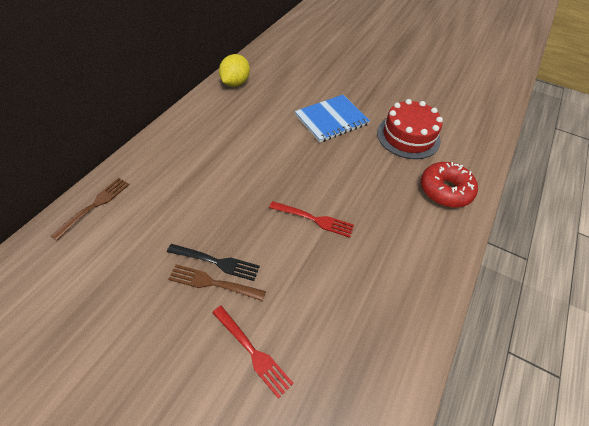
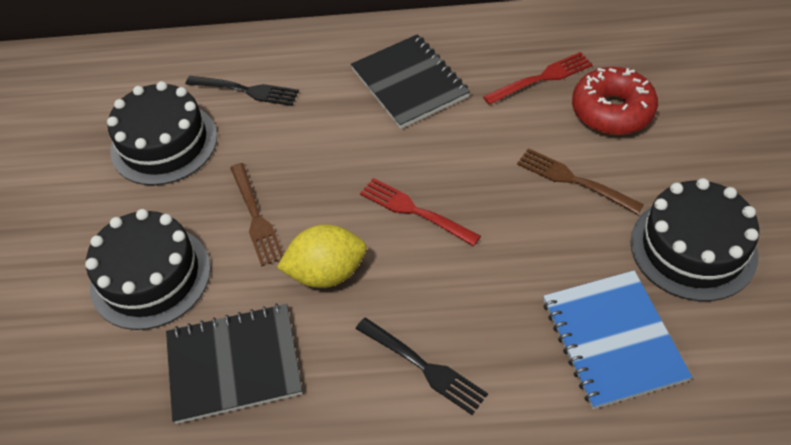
black cake: none = 0 -> [85,209,211,330] [107,81,217,185] [630,178,759,301] = 3
black fork: [167,244,260,281] = 1 -> [186,76,299,106] [356,317,488,415] = 2
black notebook: none = 0 -> [166,304,302,424] [351,34,470,129] = 2
red cake: [377,99,443,159] = 1 -> none = 0

